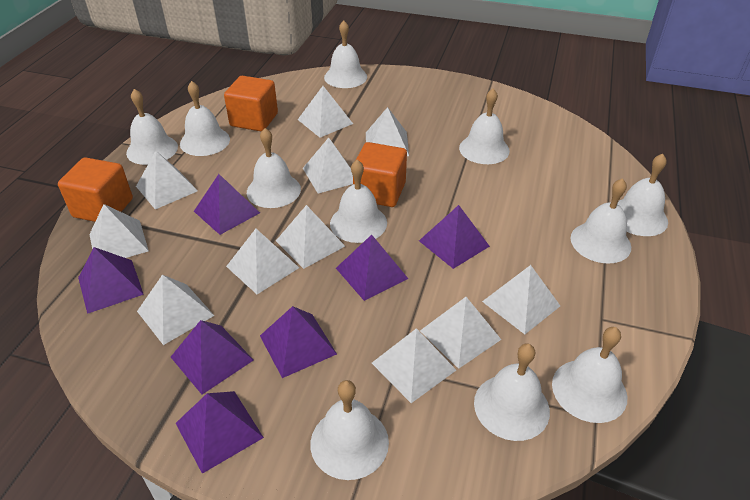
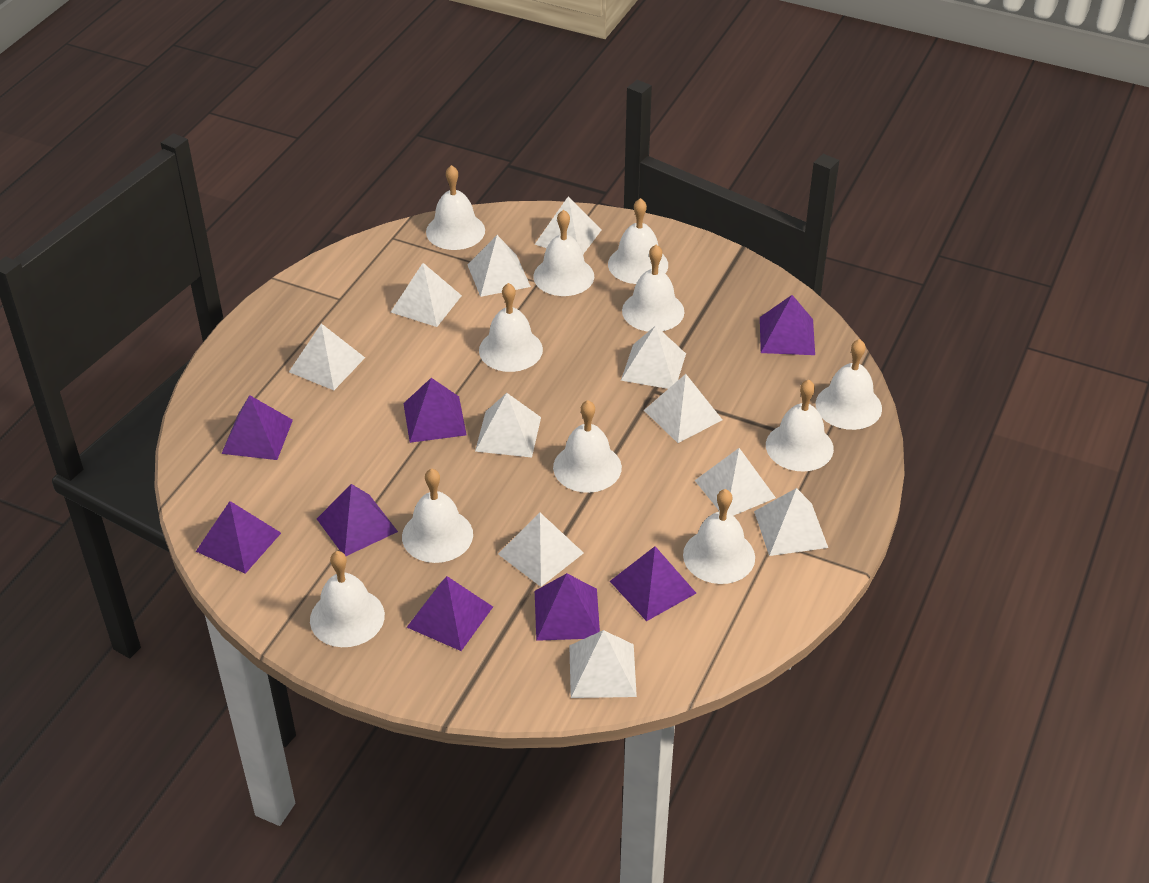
orange cube: [58,157,133,222] [224,76,278,132] [353,142,407,207] = 3 -> none = 0
purple pyramid: [78,247,144,314] [171,320,254,394] [176,391,264,474] [194,174,260,235] [260,306,337,378] [336,235,408,301] [419,205,490,269] = 7 -> [196,501,281,574] [221,395,293,460] [317,484,398,556] [403,378,467,443] [407,576,493,651] [535,573,600,641] [610,546,696,621] [760,295,815,355] = 8

